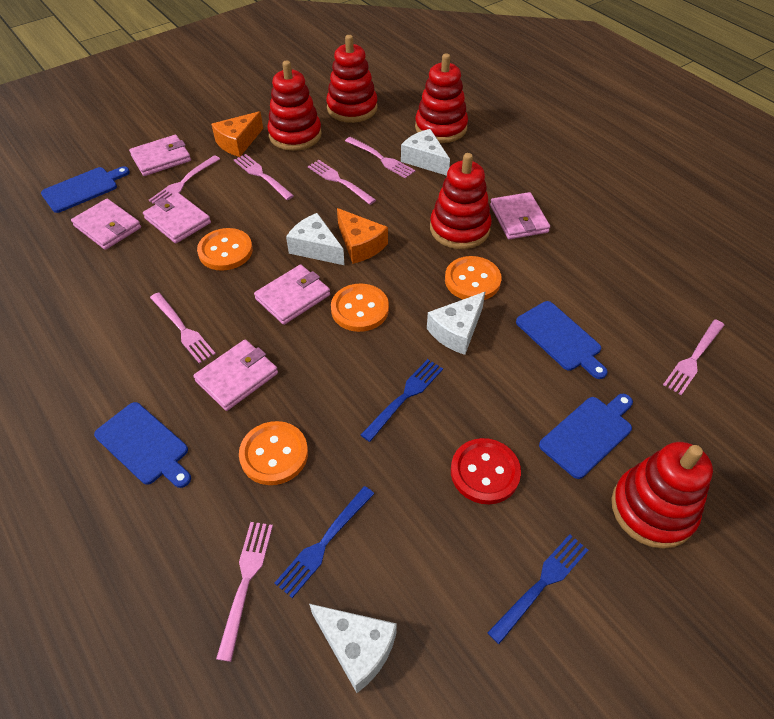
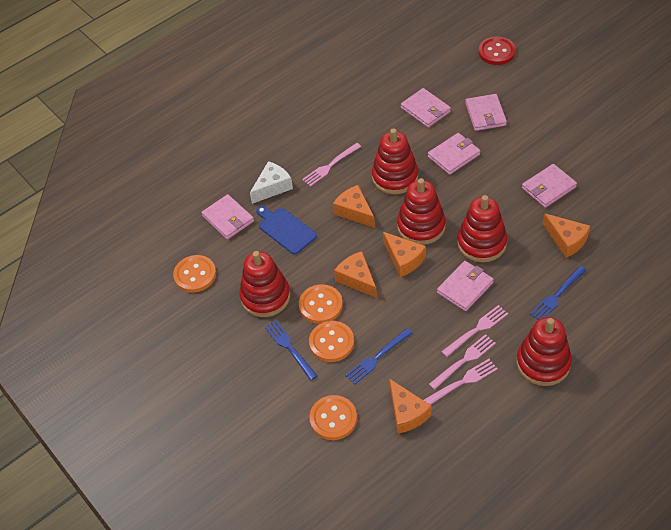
blue cutting board: [41,166,130,213] [94,402,191,488] [516,301,608,379] [539,394,633,479] = 4 -> [256,206,317,254] = 1
orange cheese: [211,111,263,157] [337,208,388,264] = 2 -> [333,185,375,228] [334,251,377,298] [383,232,426,277] [389,378,432,433] [543,213,590,258] = 5
pink fork: [149,155,220,205] [150,292,216,364] [216,522,273,662] [234,154,294,200] [308,160,376,205] [345,137,415,179] [663,319,724,395] = 7 -> [302,143,361,187] [424,359,498,405] [429,334,496,390] [441,305,508,357] = 4
white cheese: [286,213,344,265] [309,604,397,693] [401,129,450,176] [427,292,485,355] = 4 -> [250,161,293,204] = 1

